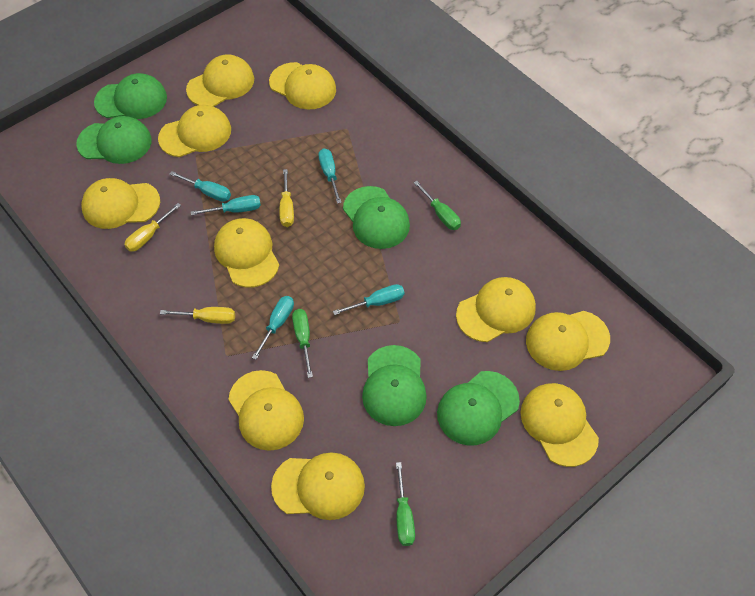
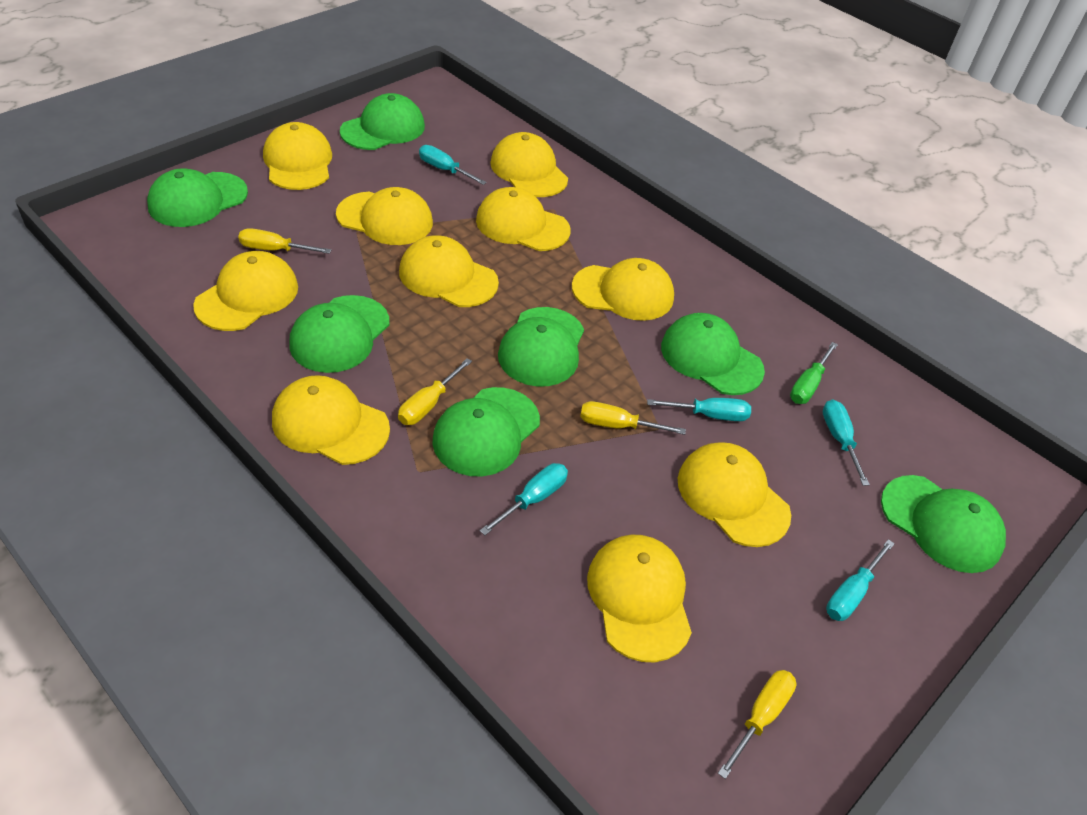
green cap: [76,116,152,164] [94,73,167,119] [343,186,410,249] [362,345,427,426] [437,371,520,446] = 5 -> [147,168,248,227] [289,295,389,373] [340,93,425,150] [432,387,540,477] [498,307,584,387] [661,313,765,395] [881,475,1006,573] = 7
green screwdriver: [292,309,313,378] [396,462,415,546] [414,181,461,230] = 3 -> [790,342,838,404] = 1
yellow screwdriver: [124,203,181,252] [160,307,235,324] [279,169,294,227] = 3 -> [238,228,331,254] [398,358,472,425] [580,401,686,435] [718,670,796,779] = 4

